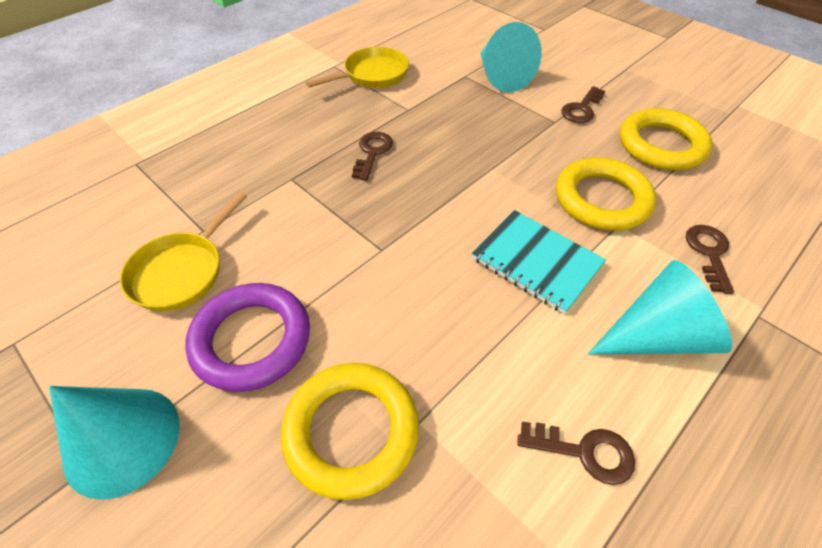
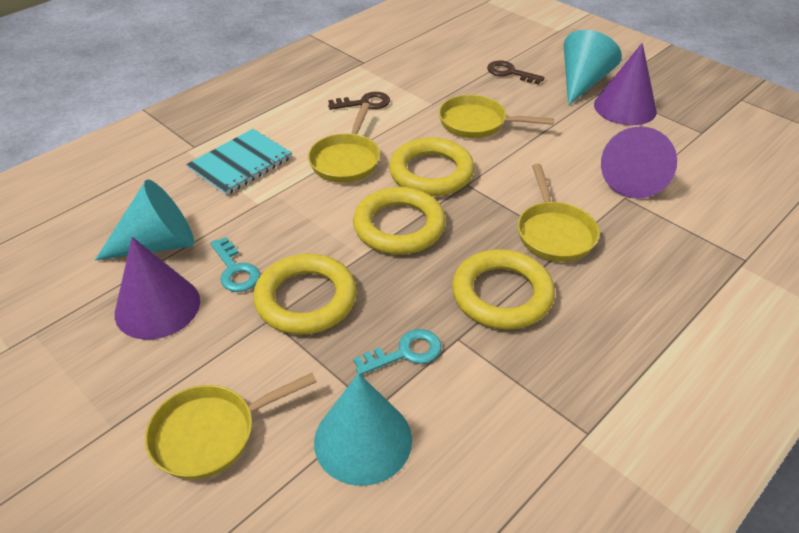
brown key: [352,132,393,181] [517,421,635,485] [561,86,605,123] [686,225,734,294] = 4 -> [328,92,390,110] [487,60,545,85] = 2
purple cone: none = 0 -> [115,237,200,340] [594,43,657,125] [601,127,677,199] = 3
purple ring: [185,283,310,392] = 1 -> none = 0
turquoise key: none = 0 -> [210,237,260,292] [353,329,441,375] = 2
yellow pan: [120,192,247,311] [306,47,409,88] = 2 -> [145,373,317,480] [308,103,380,183] [439,95,554,138] [517,164,600,262] = 4
yellow ring: [281,363,419,500] [556,157,656,231] [619,108,713,170] = 3 -> [253,254,357,335] [353,187,446,255] [389,137,474,196] [452,249,555,330] = 4

